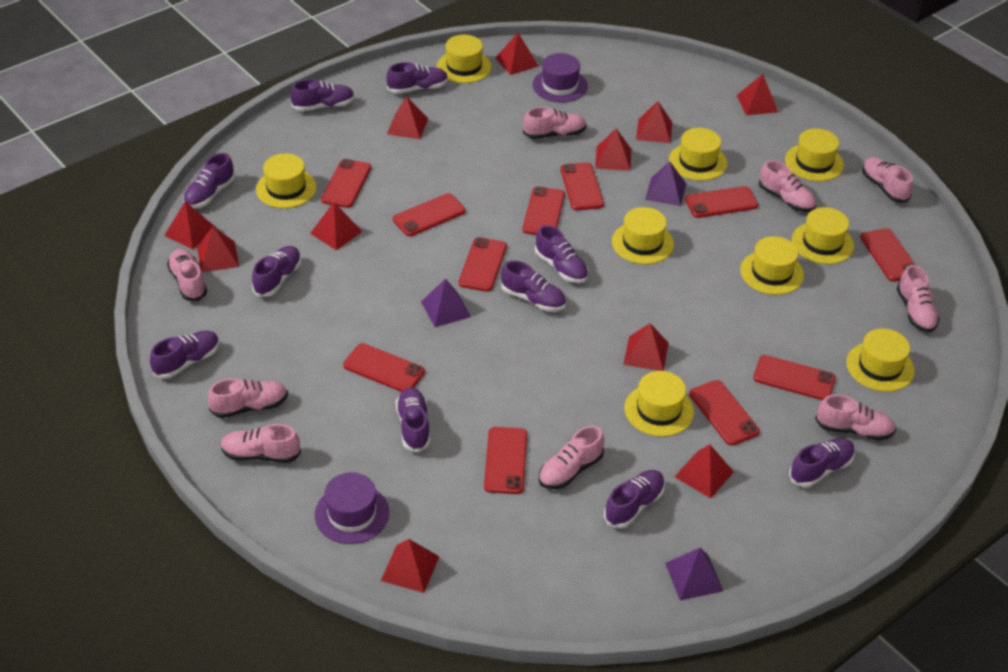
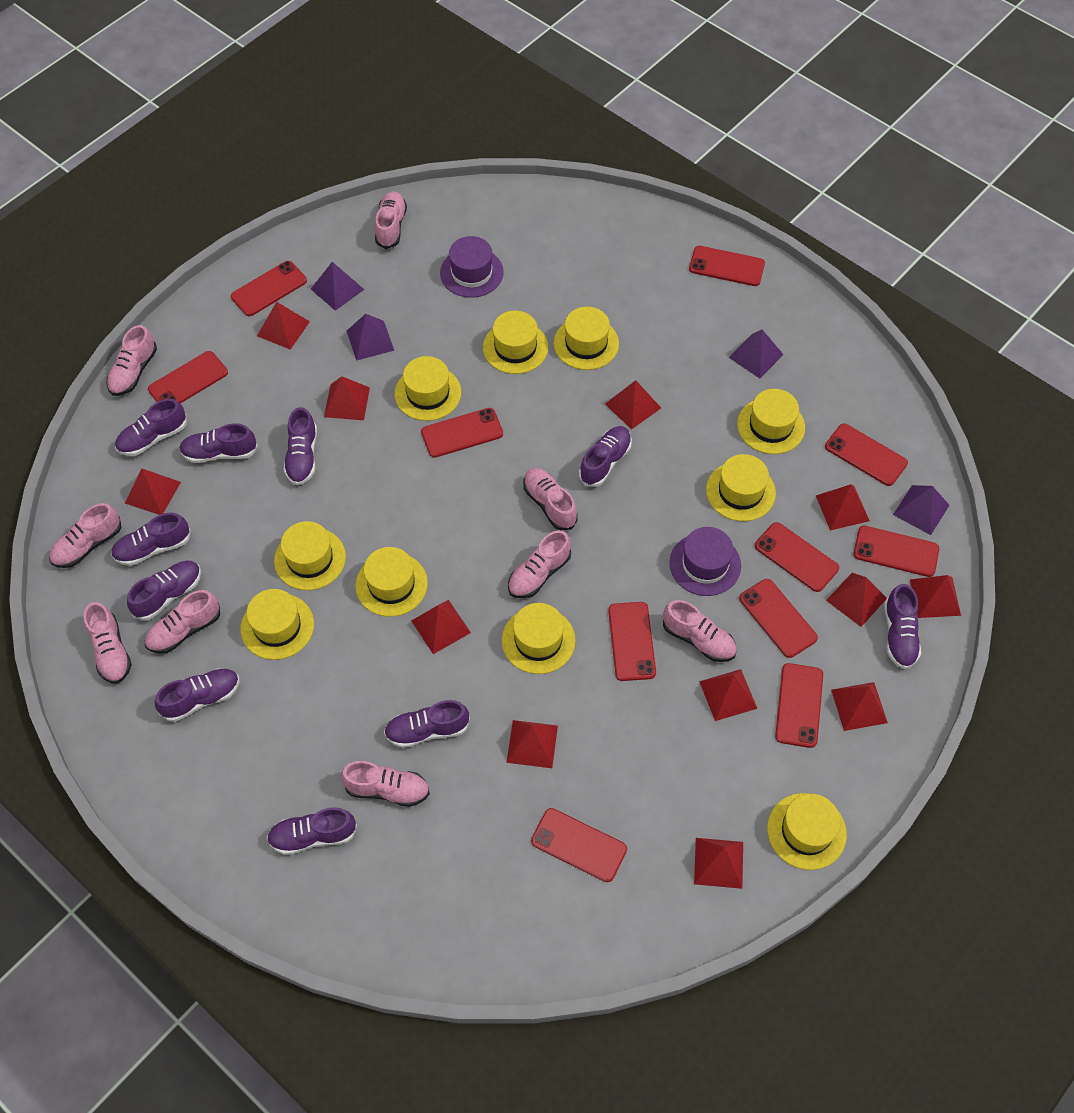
purple pyramid: [421,279,471,327] [645,161,686,206] [665,548,723,600] = 3 -> [311,262,364,311] [347,314,394,361] [729,330,784,378] [893,485,949,535] = 4
red pyramid: [164,201,217,249] [197,226,239,272] [310,202,363,250] [381,539,439,593] [387,96,428,139] [495,33,539,75] [595,128,631,171] [623,323,668,371] [636,101,672,143] [674,444,734,499] [737,74,778,115] = 11 -> [125,469,181,515] [257,302,310,350] [324,376,370,420] [411,600,471,654] [507,720,558,768] [605,380,661,430] [694,838,743,889] [699,669,757,721] [816,484,870,530] [826,573,887,627] [831,682,888,731] [910,575,961,618] = 12
yellow hat: [256,153,317,208] [437,35,491,83] [612,207,674,264] [624,371,694,437] [669,128,728,181] [740,236,804,295] [785,128,844,181] [792,207,854,264] [846,328,915,392] = 9 -> [240,589,314,660] [274,521,346,590] [355,547,428,617] [395,356,461,421] [483,311,548,374] [502,603,575,674] [554,307,619,370] [706,454,776,521] [737,389,805,454] [767,793,847,870] = 10

